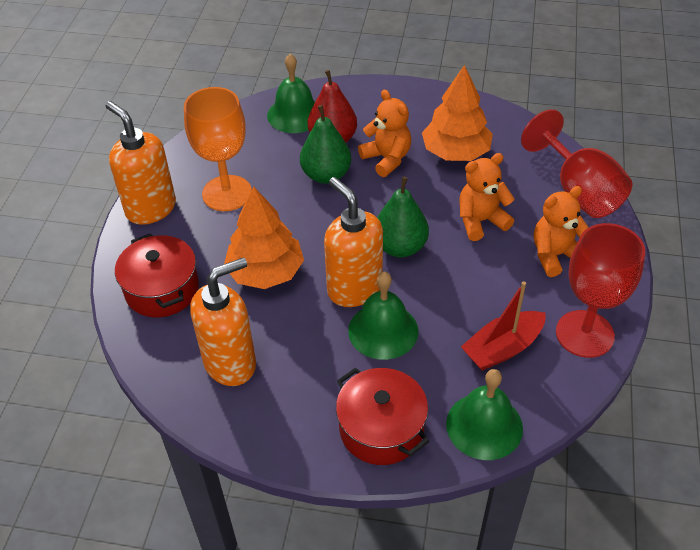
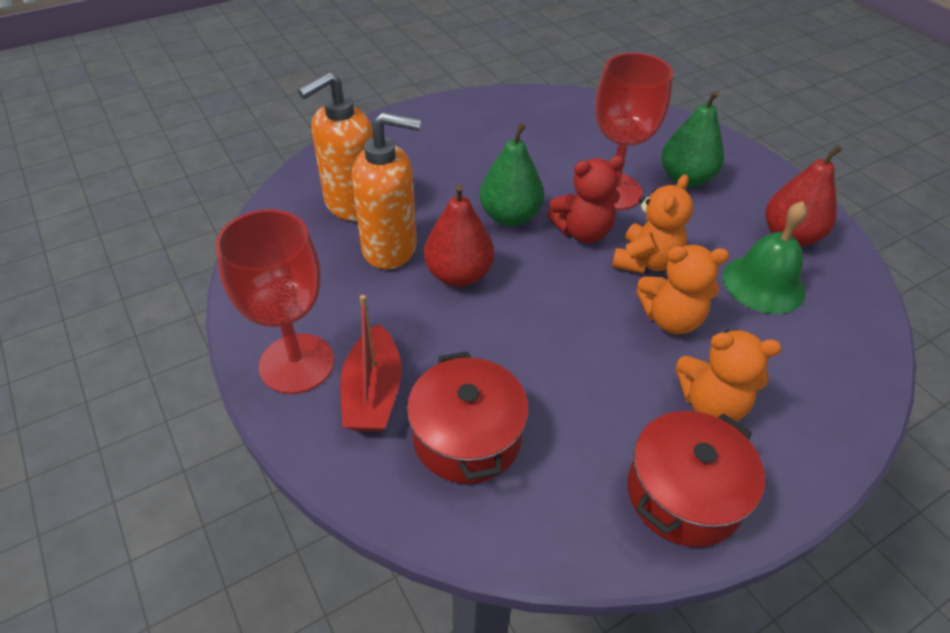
green bell: [267,54,315,133] [348,272,418,360] [446,369,523,460] = 3 -> [723,201,807,314] = 1
orange goblet: [184,87,252,211] = 1 -> none = 0
orange soap dispenser: [106,101,176,225] [191,257,256,386] [324,177,383,307] = 3 -> [298,71,373,221] [352,112,421,270] = 2
orange tree: [224,187,304,289] [422,65,493,161] = 2 -> none = 0
red pear: [308,70,357,143] = 1 -> [424,184,494,287] [766,145,842,247] = 2
red teddy bear: none = 0 -> [547,156,625,243] = 1

